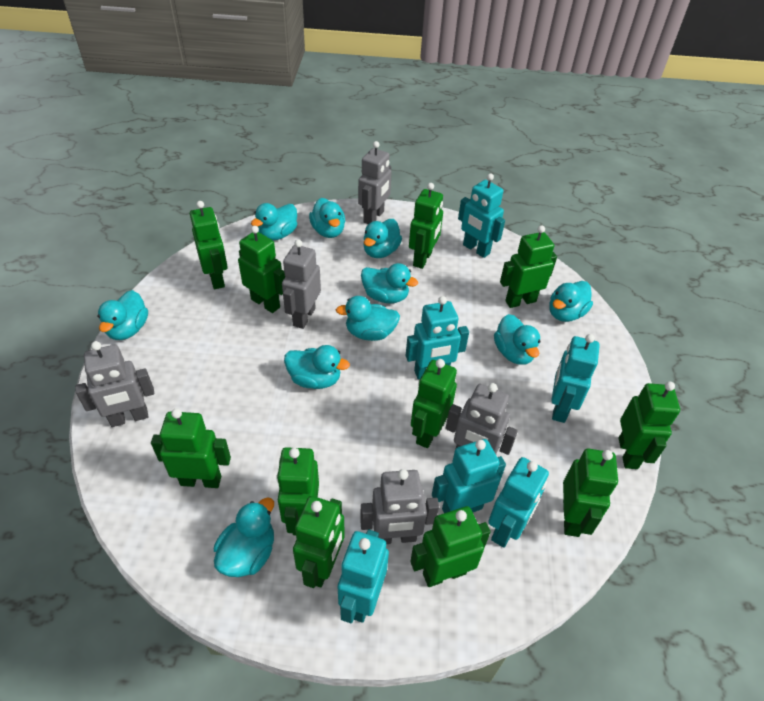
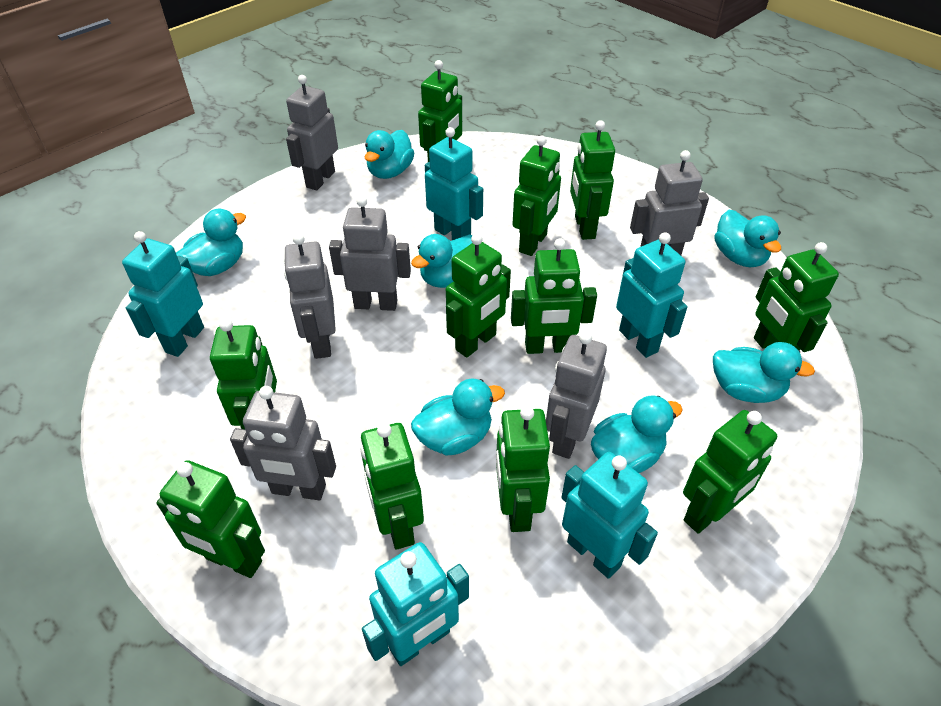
grey robot: [75,341,154,427] [282,239,321,329] [358,141,392,224] [360,469,439,544] [445,383,518,455] = 5 -> [230,386,336,500] [284,233,336,359] [286,75,338,190] [329,196,411,311] [546,331,607,459] [630,150,709,255] = 6
turquoise duck: [98,290,148,340] [214,497,274,577] [251,203,297,240] [284,345,350,389] [309,198,345,238] [336,296,400,341] [361,263,418,304] [363,219,402,258] [494,314,541,365] [549,281,593,322] = 10 -> [176,209,246,276] [365,130,414,179] [411,234,473,288] [411,379,505,456] [591,396,683,473] [713,342,815,403] [715,210,781,267] = 7
turquoise robot: [338,530,389,623] [406,296,469,379] [432,439,506,513] [458,173,505,258] [488,457,549,548] [551,334,600,423] = 6 -> [122,231,204,357] [362,542,469,666] [425,127,483,240] [561,452,658,579] [616,232,688,358] = 5

